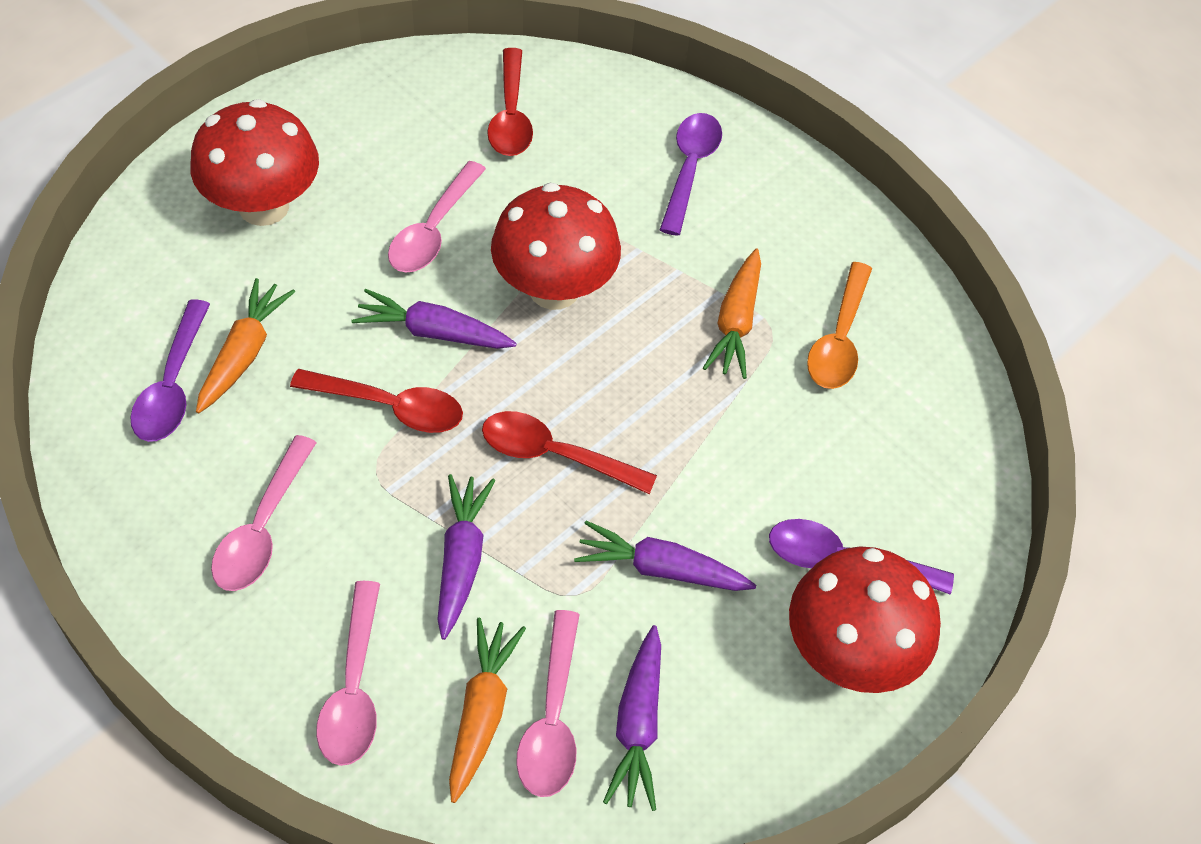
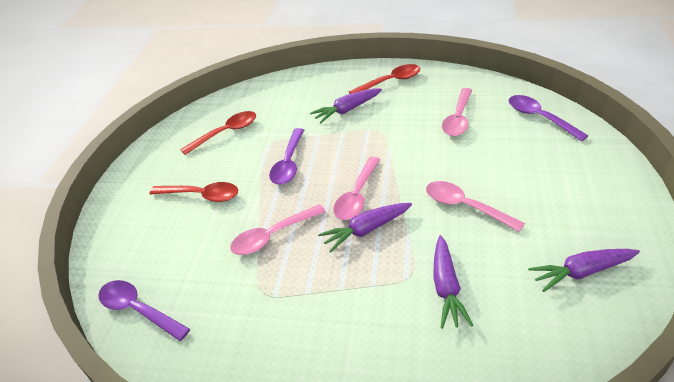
orange carrot: [196,278,295,413] [449,618,526,803] [703,248,761,379] = 3 -> none = 0
orange spoon: [807,262,872,389] = 1 -> none = 0
red mushroom: [190,99,319,226] [491,183,621,310] [789,547,941,693] = 3 -> none = 0

